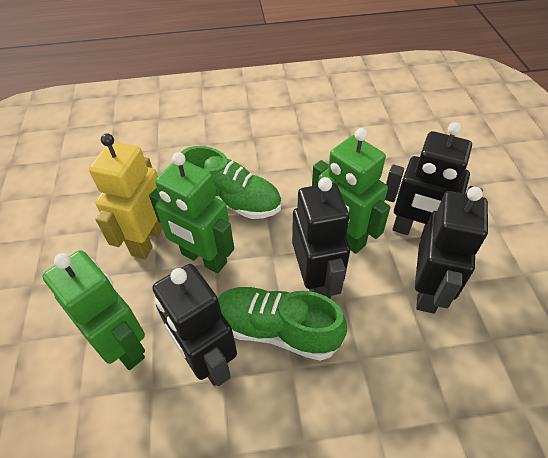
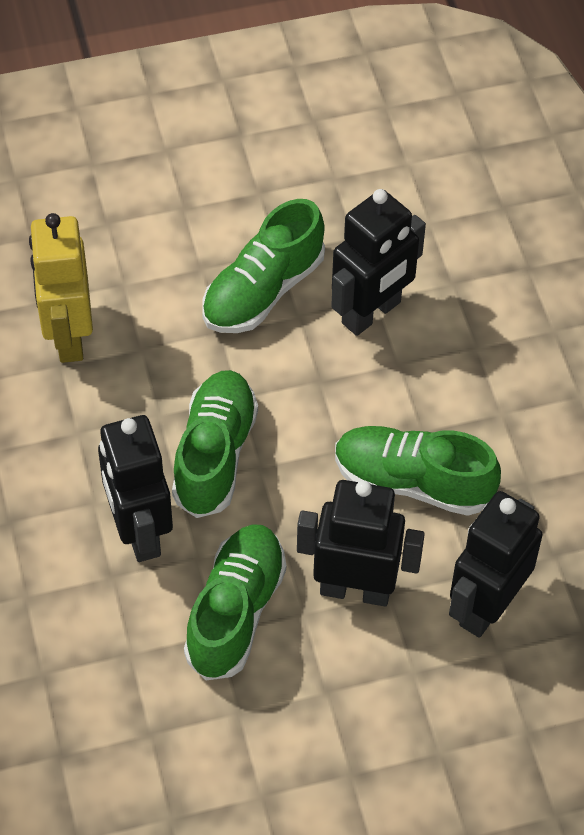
green robot: [42,250,145,370] [149,152,234,273] [312,128,391,254] = 3 -> none = 0
green shoe: [181,146,281,219] [218,287,347,361] = 2 -> [172,370,258,518] [184,524,286,681] [202,199,325,333] [335,426,501,516] = 4

